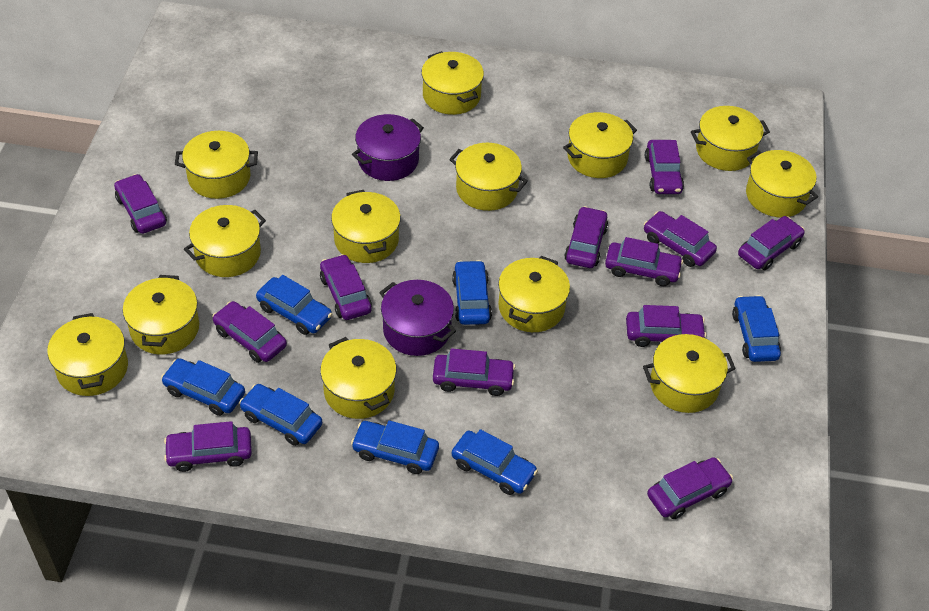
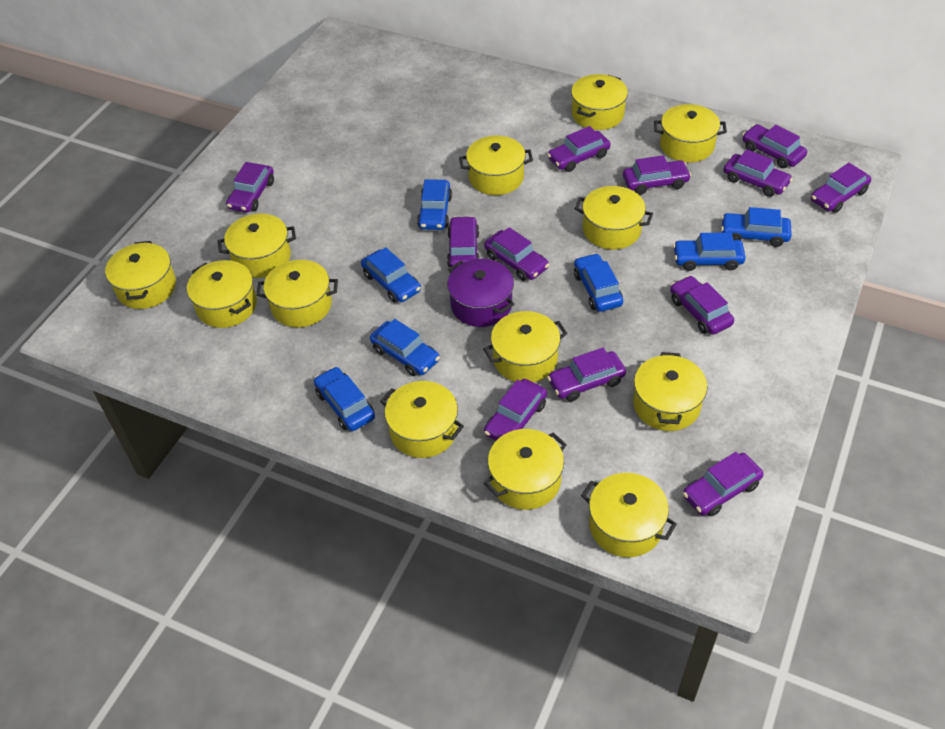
purple pot: [352,114,424,181] [379,280,456,356] = 2 -> [447,259,514,327] = 1

